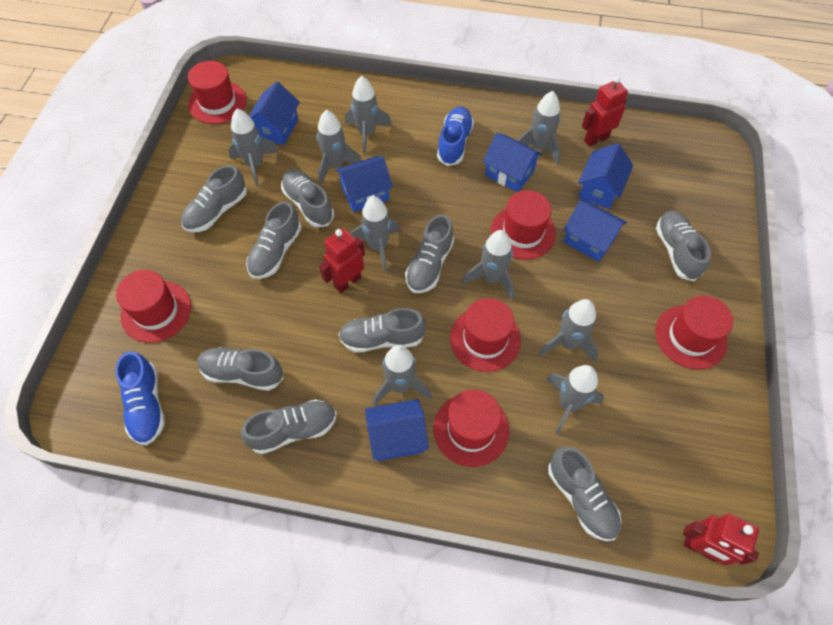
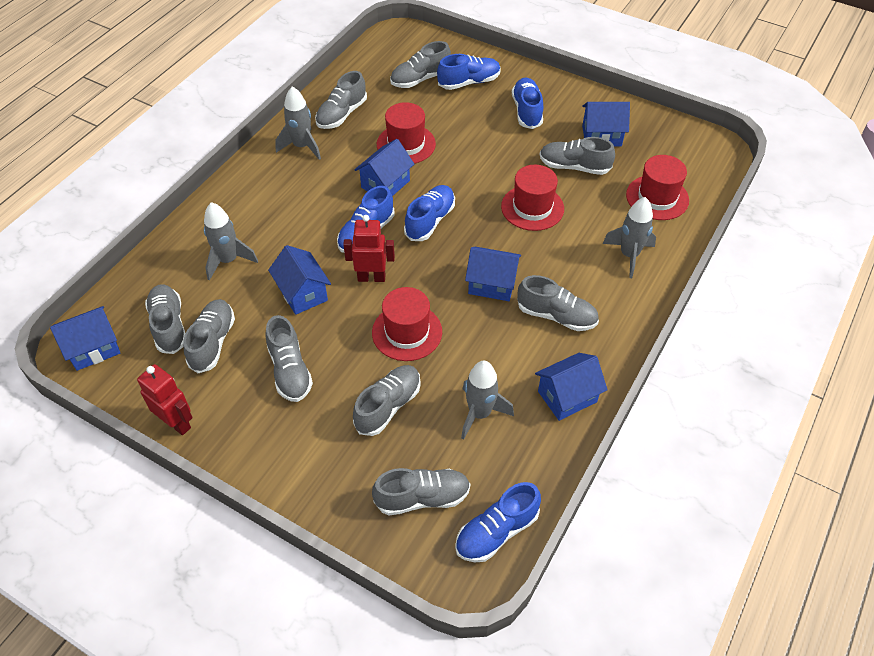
blue shoe: [115,351,165,445] [437,107,474,166] = 2 -> [337,186,394,253] [404,185,455,241] [437,54,501,90] [455,482,541,562] [512,77,543,129] = 5
grey rocket: [228,109,279,187] [316,110,362,185] [345,76,392,155] [350,196,400,272] [373,345,432,406] [462,230,515,300] [516,91,561,165] [539,299,599,362] [546,365,604,434] = 9 -> [204,202,258,281] [275,86,321,160] [461,361,514,440] [603,197,656,278] = 4
red hat: [116,270,191,343] [188,61,247,124] [433,389,510,467] [450,298,521,372] [491,190,556,260] [655,296,733,369] = 6 -> [372,287,442,361] [377,102,436,164] [501,165,564,231] [626,155,689,220] = 4
red robot: [319,228,365,293] [582,76,628,147] [683,514,759,566] = 3 -> [137,364,193,435] [343,215,395,282] = 2

